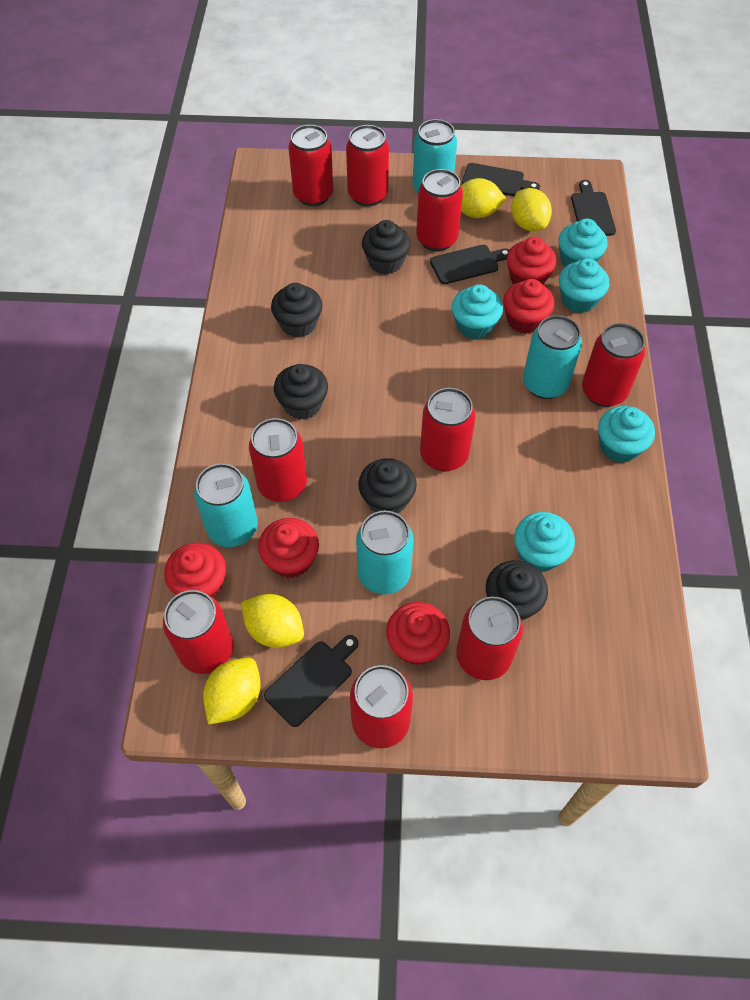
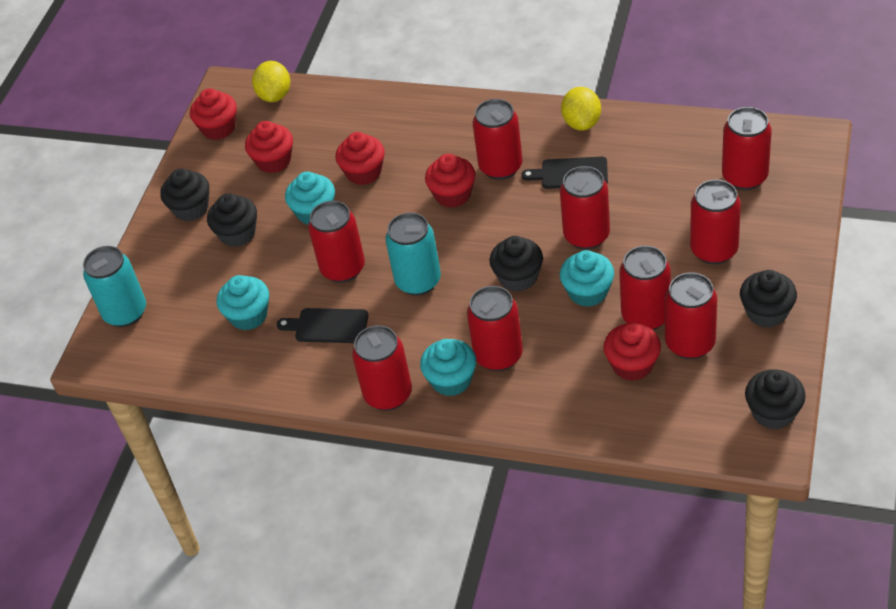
black cutting board: [264,635,358,727] [430,245,509,284] [462,163,540,196] [571,180,616,236] = 4 -> [277,308,368,343] [521,157,608,189] = 2
turquoise can: [194,463,258,547] [356,511,414,595] [413,119,457,193] [523,315,582,399] = 4 -> [83,246,146,327] [386,212,441,296] = 2
turquoise cupcake: [452,284,503,339] [514,512,575,572] [558,219,607,267] [559,258,609,313] [598,406,655,463] = 5 -> [216,275,269,330] [285,172,335,225] [420,339,476,396] [560,250,614,307] = 4
yellow lemon: [203,658,261,724] [241,594,304,648] [461,178,507,218] [511,188,552,231] = 4 -> [252,61,290,102] [561,87,601,130] = 2

